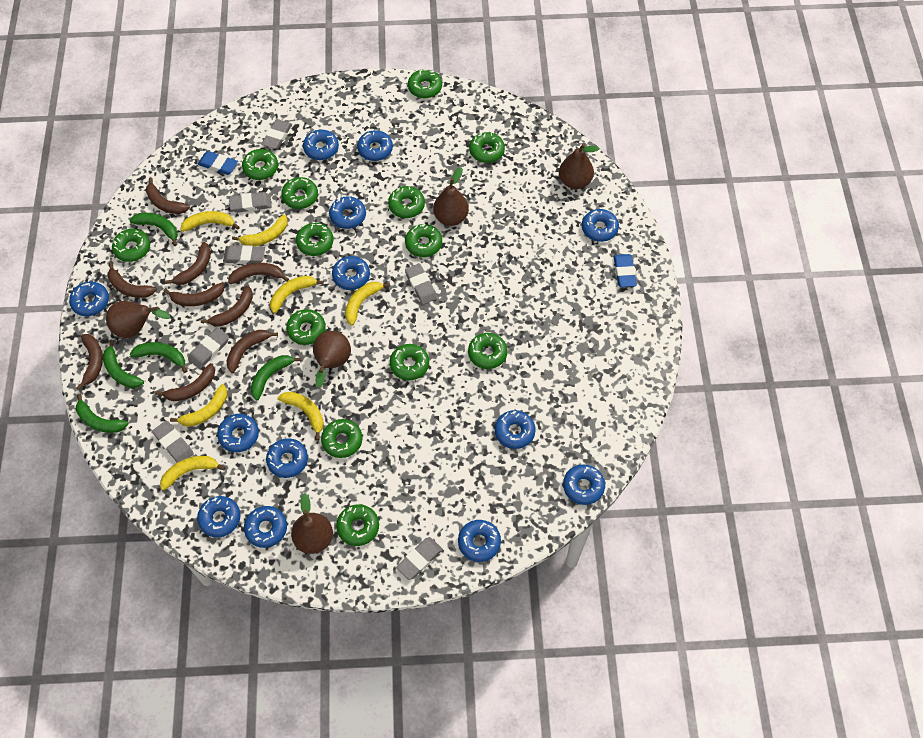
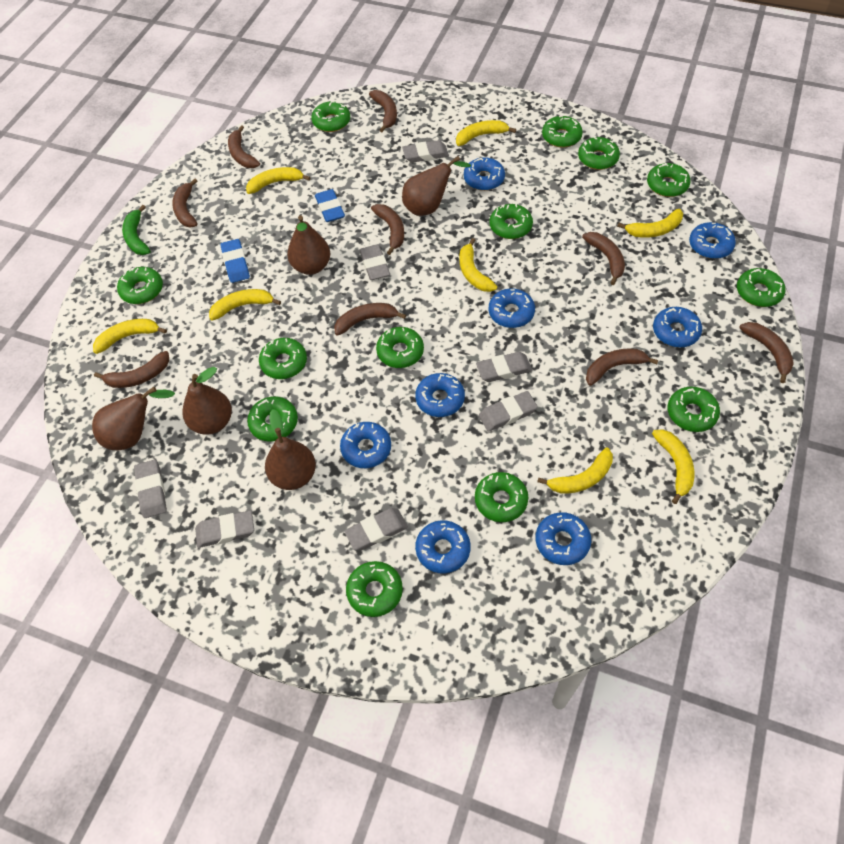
blue donut: [69,282,109,316] [197,496,241,537] [217,414,259,452] [244,506,287,548] [266,438,308,478] [303,130,339,160] [329,196,366,229] [332,256,370,290] [357,130,393,161] [458,520,501,562] [495,410,536,449] [563,465,605,505] [582,209,619,242] = 13 -> [340,422,391,468] [415,373,465,417] [415,520,471,573] [464,157,505,191] [489,288,535,328] [536,512,591,565] [653,307,702,347] [689,222,736,259] = 8
green banana: [76,394,128,433] [103,340,144,388] [129,213,178,246] [130,342,188,373] [251,355,301,400] = 5 -> [122,205,151,255] = 1
yellow banana: [160,456,226,490] [170,384,227,427] [180,211,240,232] [232,215,288,246] [270,276,324,313] [278,392,324,440] [345,282,390,326] = 7 -> [93,319,167,354] [209,289,281,321] [246,167,311,194] [456,120,516,146] [460,238,497,292] [537,448,613,494] [617,209,683,238] [652,429,694,504] = 8

